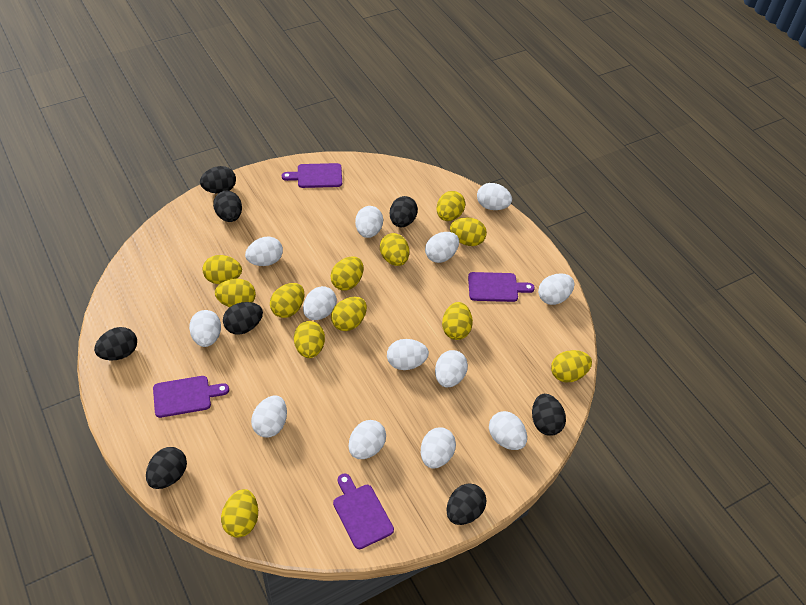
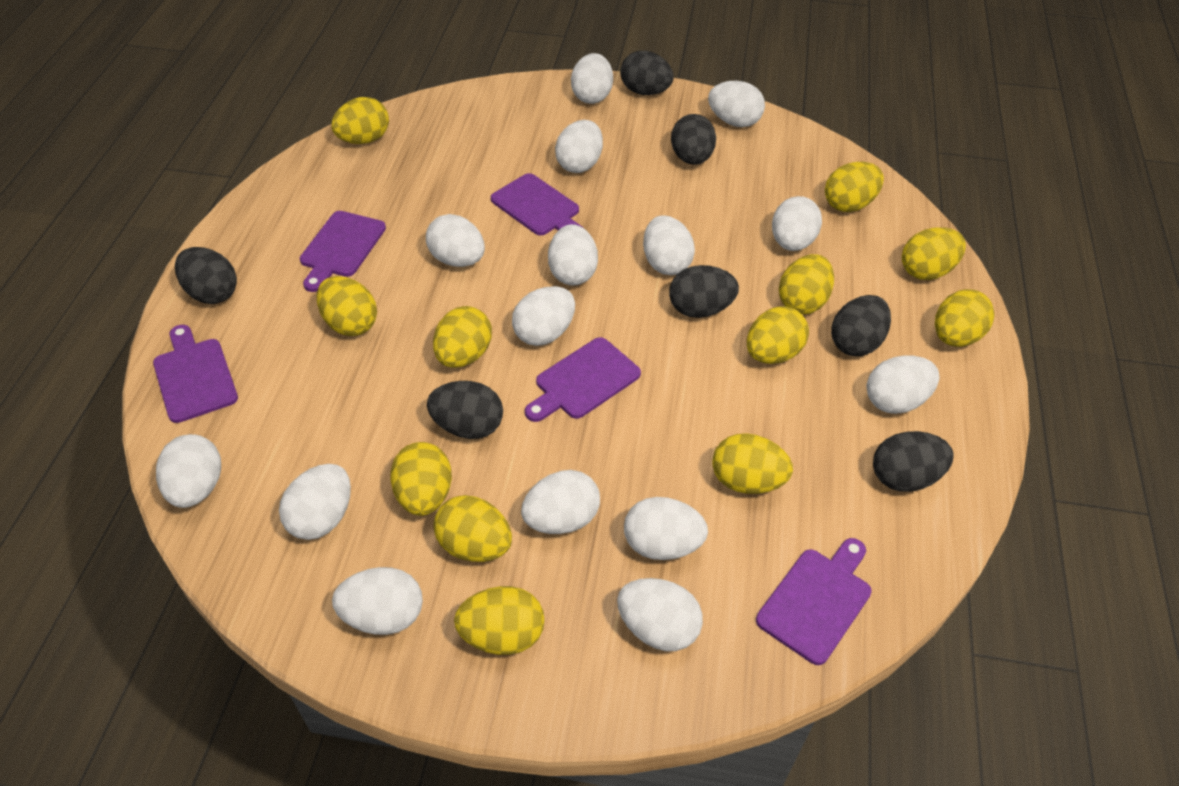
black egg: [94,327,137,360] [146,447,187,489] [200,166,236,193] [213,191,242,222] [223,302,263,335] [390,196,418,227] [446,483,486,525] [532,394,566,436] = 8 -> [175,247,237,304] [427,381,503,439] [620,51,674,95] [669,265,739,318] [671,114,716,165] [831,295,891,356] [873,431,954,491] = 7
purple cutting board: [153,376,229,418] [282,163,342,188] [333,473,394,549] [468,272,535,302] = 4 -> [153,325,238,423] [300,211,386,292] [491,173,583,235] [525,337,641,422] [756,538,872,665] = 5
white egg: [189,310,221,347] [245,237,283,266] [251,396,287,438] [303,286,337,320] [349,420,386,459] [355,206,383,238] [387,339,429,370] [421,427,456,469] [425,232,459,263] [435,350,468,387] [477,183,512,210] [489,411,527,450] [538,273,575,305] = 13 -> [156,434,221,508] [279,464,351,540] [332,567,423,635] [426,214,485,267] [512,286,575,346] [521,470,600,534] [548,224,598,286] [555,120,603,173] [571,53,613,104] [617,578,703,651] [624,497,708,560] [643,215,695,275] [708,81,765,127] [772,196,822,251] [867,355,939,414] = 15

